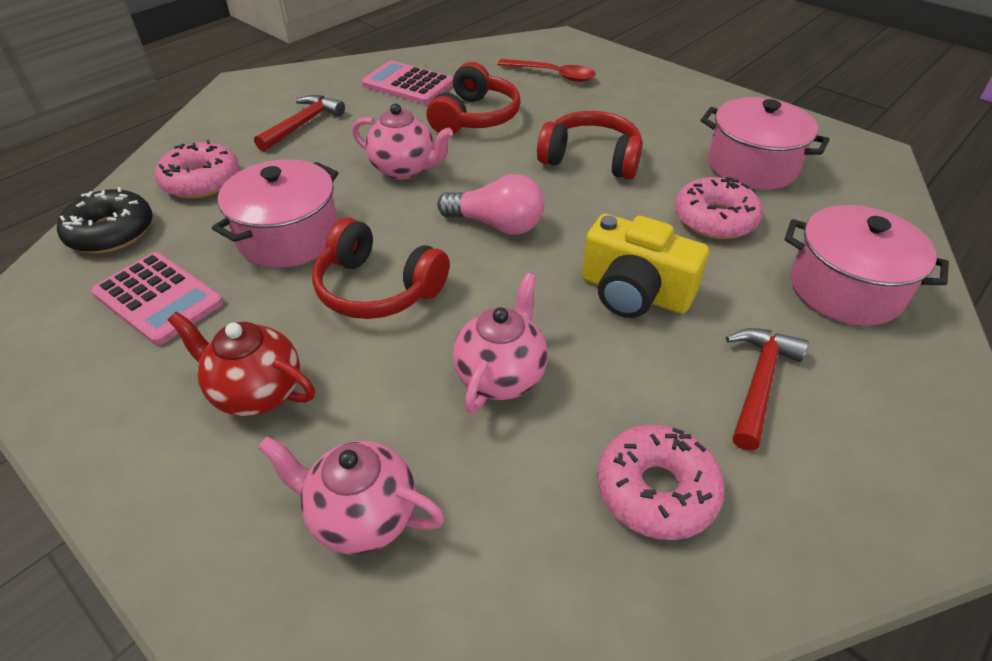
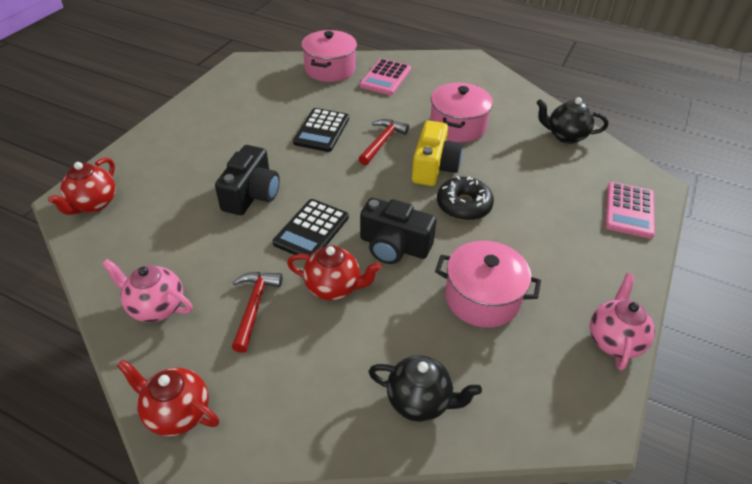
black calculator: none = 0 -> [273,199,349,257] [293,108,349,152] = 2
black camera: none = 0 -> [215,145,280,215] [360,198,437,264] = 2
black teapot: none = 0 -> [368,355,482,422] [537,97,608,144] = 2
pink donut: [155,140,239,199] [597,424,725,540] [675,177,763,239] = 3 -> none = 0
pink light bulb: [437,174,544,235] = 1 -> none = 0
pink teapot: [258,437,445,554] [352,104,453,180] [453,273,548,413] = 3 -> [102,259,192,323] [590,273,655,370] = 2
red headphones: [312,217,449,319] [426,62,521,134] [537,111,643,180] = 3 -> none = 0
red spoon: [497,59,596,82] = 1 -> none = 0
red teapot: [168,312,315,416] = 1 -> [48,158,116,215] [117,360,219,436] [287,245,381,300] = 3

